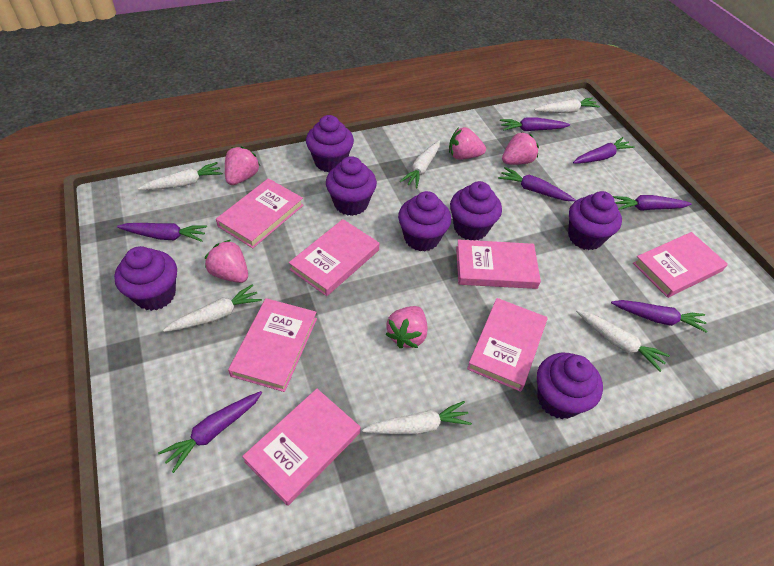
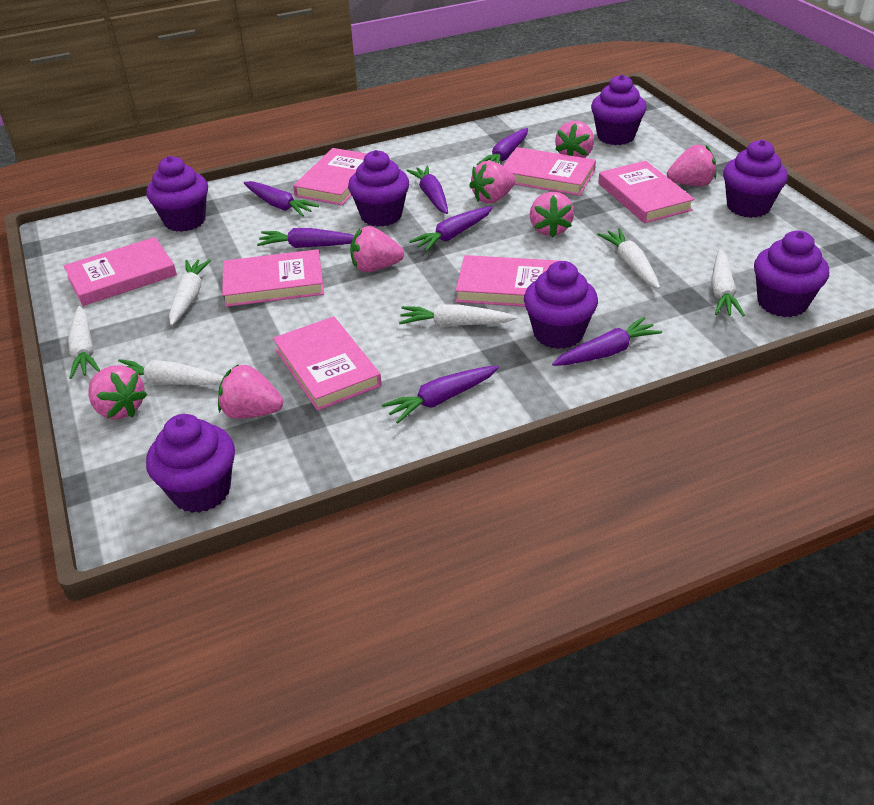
pink strawberry: [205,240,248,283] [225,146,260,185] [386,306,428,348] [449,127,486,160] [502,132,539,165] = 5 -> [88,365,148,420] [218,364,283,419] [350,226,404,273] [469,161,516,204] [530,192,574,237] [555,121,594,158] [667,145,716,186] = 7

